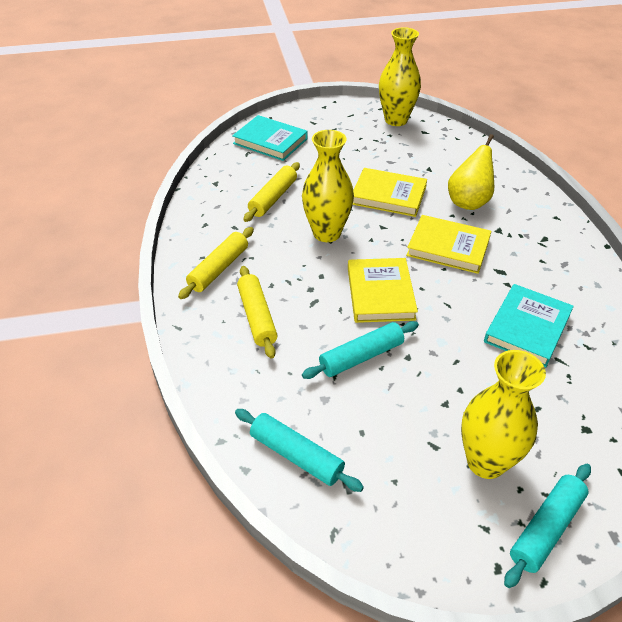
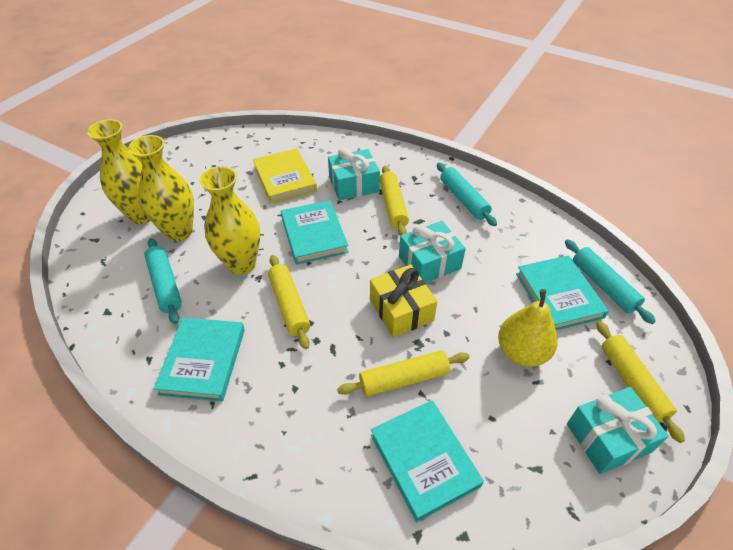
turquoise book: [232,115,308,161] [484,284,574,367] = 2 -> [154,317,245,402] [281,200,349,265] [371,400,484,522] [516,255,609,331] = 4
turquoise gift: none = 0 -> [328,148,380,200] [399,221,466,283] [567,387,669,474] = 3
yellow book: [348,258,418,323] [353,168,427,217] [406,215,491,274] = 3 -> [253,149,317,204] = 1
yellow gift: none = 0 -> [370,265,437,338] = 1
yellow rolling pin: [178,227,254,299] [237,266,278,359] [243,162,300,222] = 3 -> [268,255,310,349] [337,351,469,396] [380,166,409,236] [596,321,685,443] = 4

